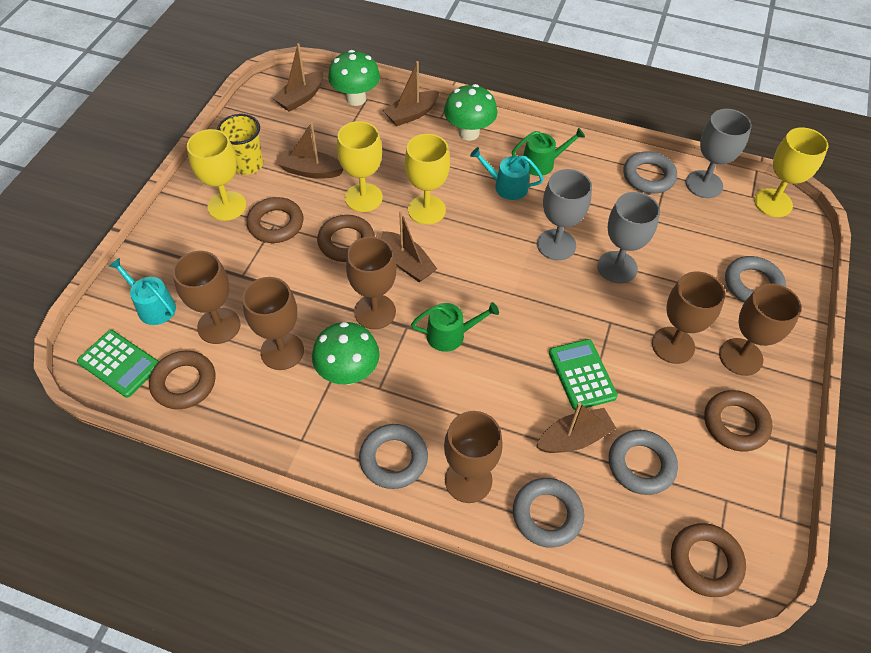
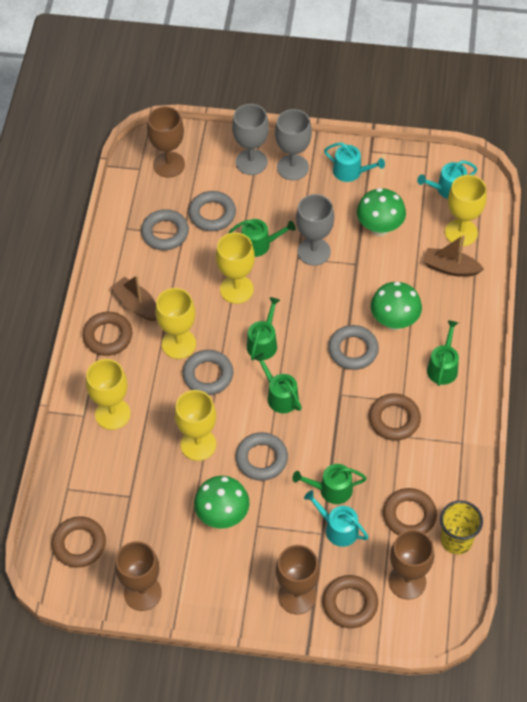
brown boat: [273,43,323,112] [278,122,344,179] [382,211,437,282] [383,61,439,126] [536,402,617,453] = 5 -> [111,275,157,321] [423,235,484,277] = 2
brown goblet: [173,251,240,344] [242,277,304,370] [346,237,397,329] [444,411,503,503] [652,272,725,364] [719,283,802,376] = 6 -> [115,541,162,611] [147,106,185,178] [276,545,320,614] [388,530,434,600] = 4
green calculator: [77,330,159,398] [549,339,618,410] = 2 -> none = 0
green watering can: [411,302,499,352] [512,127,585,176] = 2 -> [228,219,295,257] [247,297,280,360] [254,353,302,413] [292,464,367,504] [427,320,459,386] = 5
turquoise watering can: [109,258,176,325] [470,147,544,200] = 2 -> [304,490,369,547] [324,143,385,182] [417,161,477,199] = 3
yellow goblet: [187,129,246,221] [337,121,383,212] [405,134,450,225] [754,127,828,217] = 4 -> [86,359,131,430] [155,288,196,359] [175,390,216,461] [216,232,255,304] [445,175,487,246] = 5

